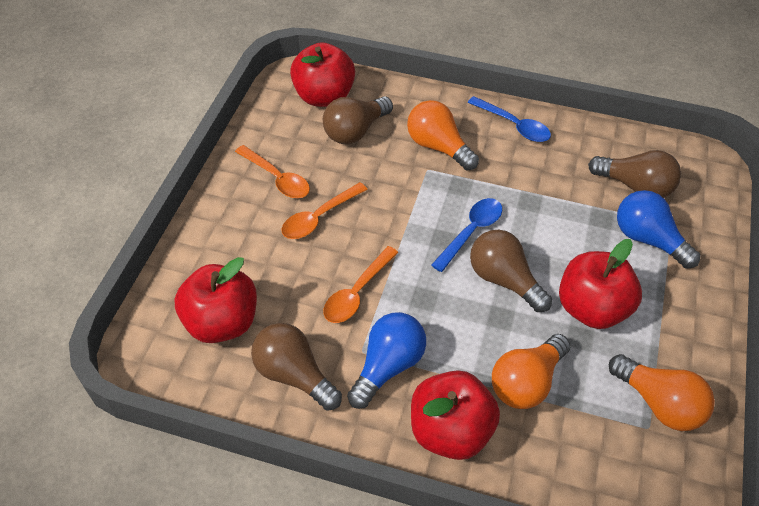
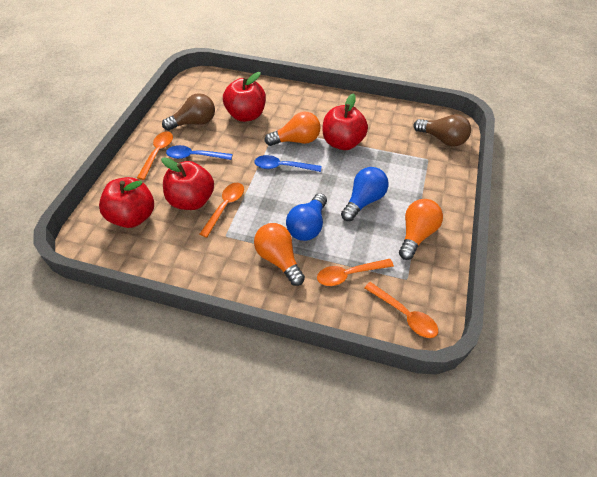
brown light bulb: [251,323,342,411] [323,96,393,144] [470,230,552,312] [588,150,681,198] = 4 -> [162,93,215,131] [413,114,471,147] = 2
orange spoon: [235,145,310,198] [282,182,368,239] [323,246,398,323] = 3 -> [137,132,173,180] [200,183,244,238] [317,259,394,286] [364,282,438,338] = 4

